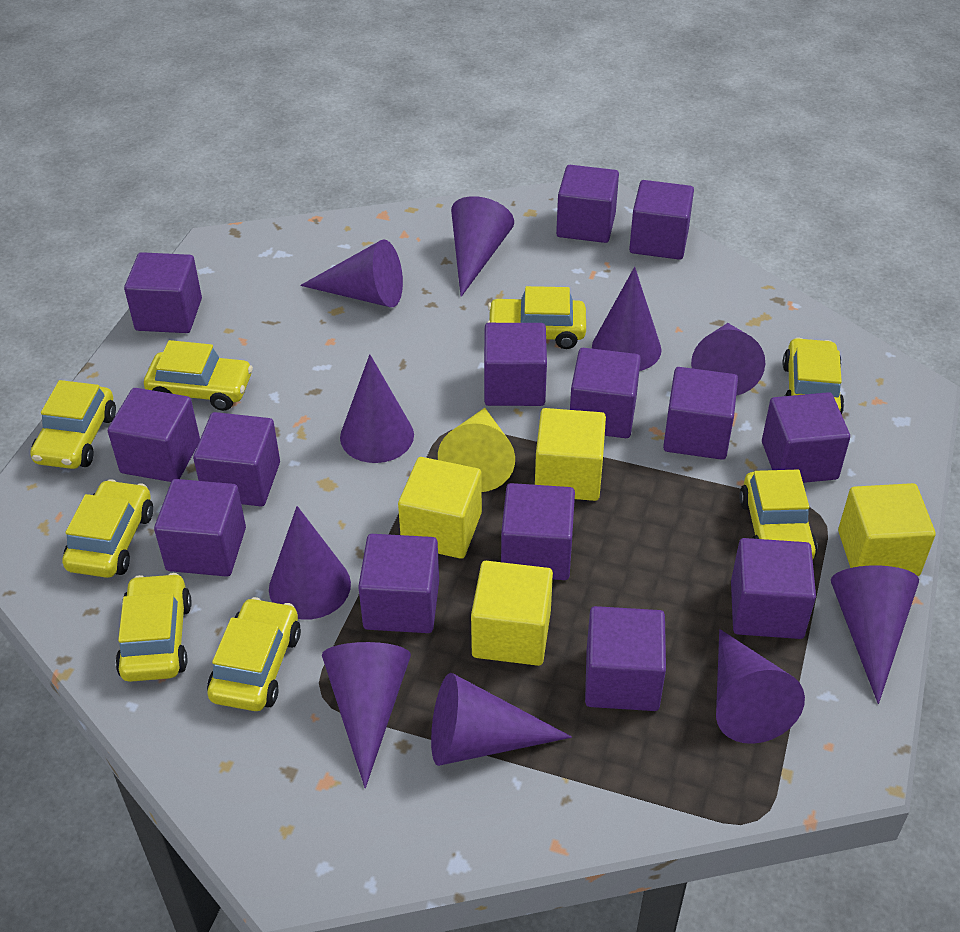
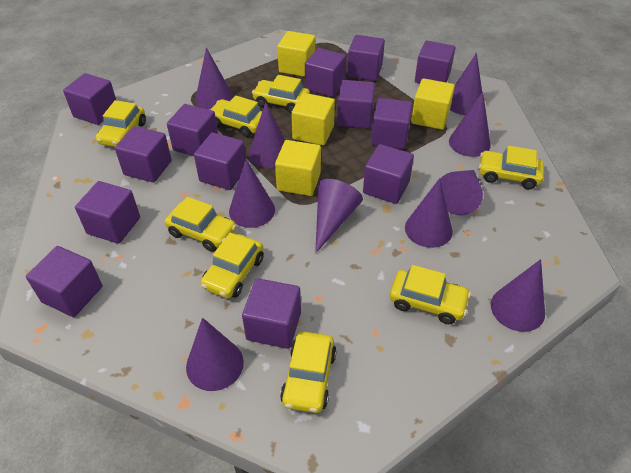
purple cube: [108,388,200,482] [124,252,202,333] [154,479,246,577] [193,412,280,506] [358,534,439,633] [484,323,547,406] [501,483,575,580] [556,165,619,243] [570,348,641,438] [585,606,666,711] [629,180,694,260] [663,367,738,460] [731,538,816,639] [762,392,850,483] = 14 -> [26,246,102,317] [63,73,116,125] [75,181,140,244] [115,126,172,183] [167,104,218,156] [194,133,246,190] [242,278,301,349] [305,48,346,97] [337,80,375,129] [347,35,385,81] [363,144,414,204] [371,98,412,149] [415,41,455,83] = 13
yellow cone: [438,408,515,492] = 1 -> none = 0

